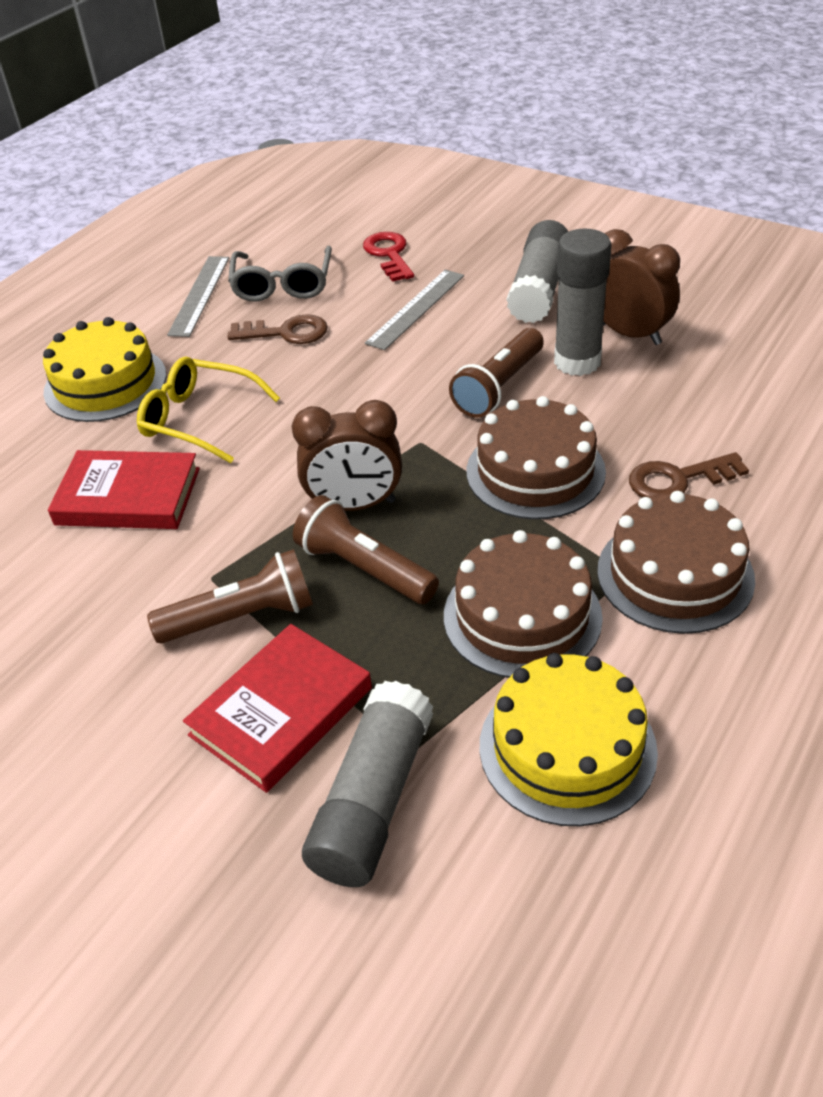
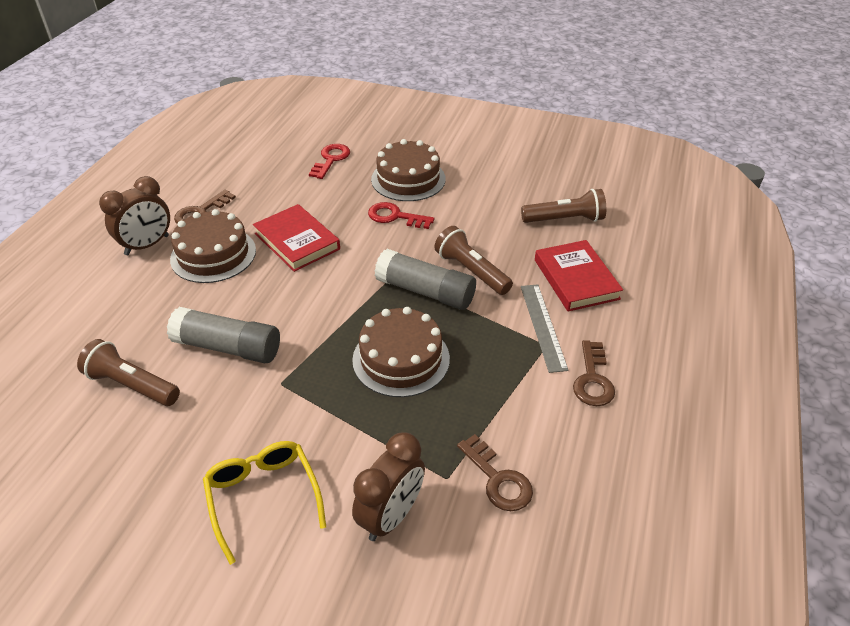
brown key: [227,314,328,344] [629,452,749,498] = 2 -> [174,190,236,224] [457,434,533,511] [573,340,615,406] = 3
grey glasses: [228,246,332,302] = 1 -> none = 0
grey glue stick: [302,681,433,887] [506,220,568,323] [554,229,612,376] = 3 -> [167,307,280,363] [375,249,476,310] = 2
grey ruler: [167,256,229,337] [365,270,464,350] = 2 -> [521,284,569,373] = 1
red key: [363,232,414,282] = 1 -> [309,144,350,179] [368,202,434,229] = 2
yellow cake: [43,317,167,422] [480,653,658,826] = 2 -> none = 0

